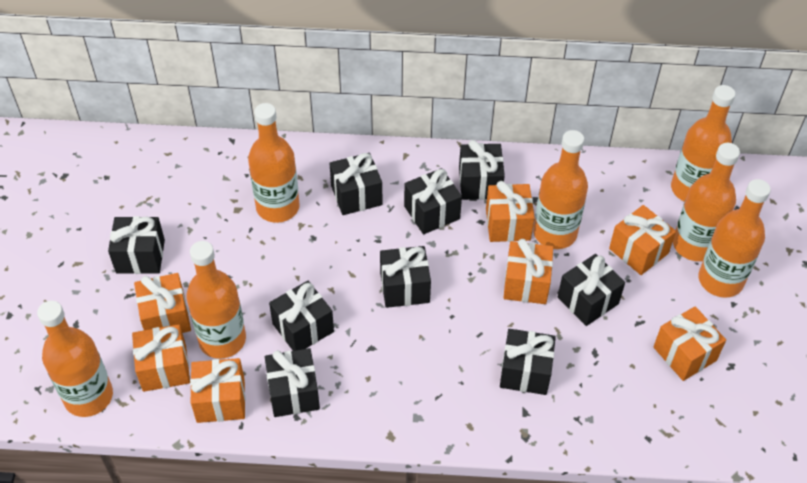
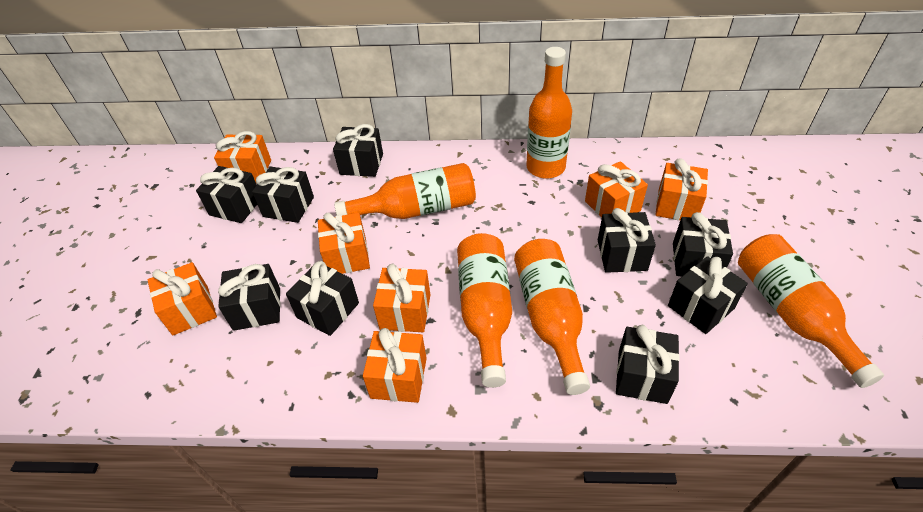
orange bottle: [37,301,113,417] [186,241,246,359] [248,103,300,223] [533,130,588,249] [671,85,736,202] [673,143,740,261] [699,179,771,298] = 7 -> [334,163,476,219] [457,233,512,388] [514,239,590,395] [526,47,572,179] [738,234,884,388] = 5

